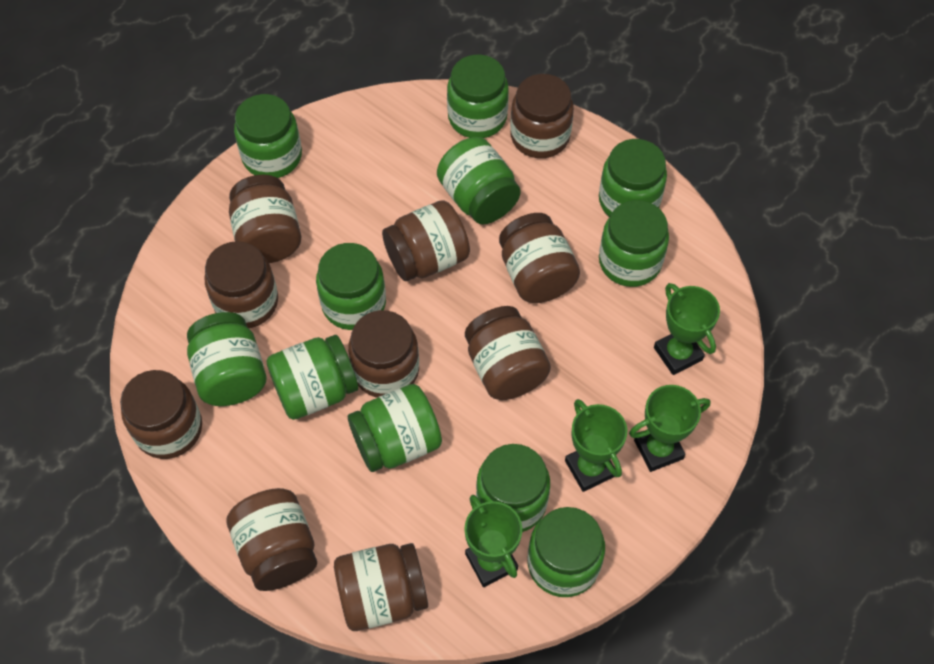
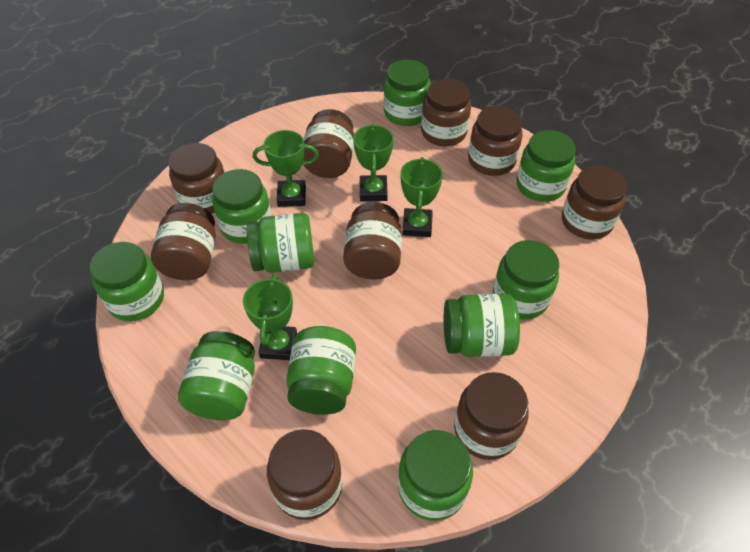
brown jar: [120,370,202,459] [205,241,278,328] [226,488,317,591] [229,175,301,263] [334,543,428,631] [348,310,419,398] [382,200,470,281] [465,306,551,400] [499,213,580,303] [510,74,574,158] = 10 -> [151,203,216,280] [168,143,225,214] [267,429,342,520] [303,109,354,178] [343,202,402,280] [421,79,471,146] [454,372,529,460] [468,106,523,176] [562,165,627,240] = 9
green jar: [187,312,266,406] [234,94,302,178] [267,335,358,420] [316,243,386,330] [348,384,442,472] [437,137,521,224] [447,55,509,138] [476,444,550,532] [528,507,605,597] [599,139,667,217] [599,200,669,287] = 11 -> [90,242,164,321] [178,331,255,420] [212,169,272,244] [247,213,314,273] [286,326,356,415] [384,60,431,126] [398,430,473,521] [444,294,520,357] [493,240,559,320] [516,130,576,202] = 10

